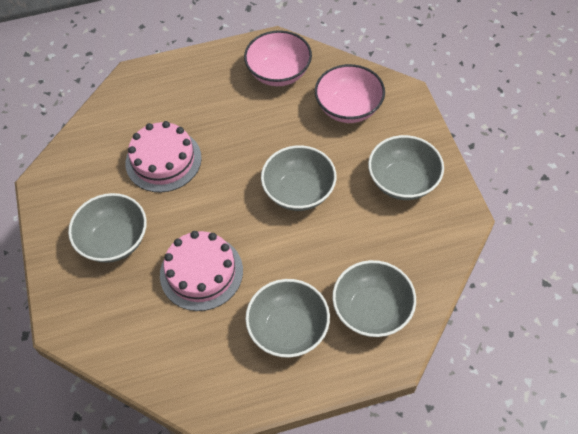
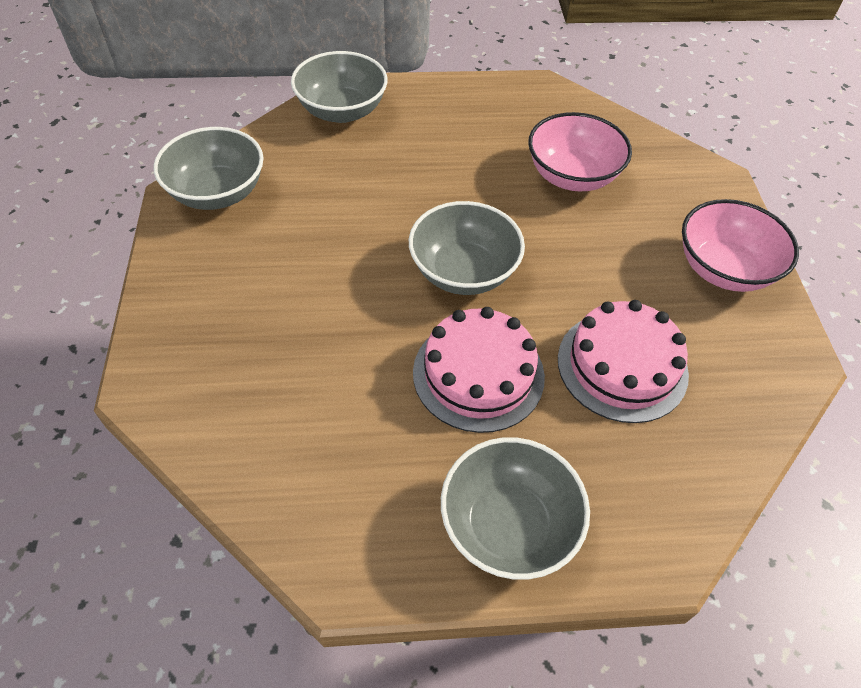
grey bowl: [68,193,147,263] [245,279,330,358] [261,145,337,211] [332,260,416,337] [368,135,444,200] = 5 -> [153,127,263,210] [291,51,388,123] [409,201,525,295] [441,437,590,580] = 4

